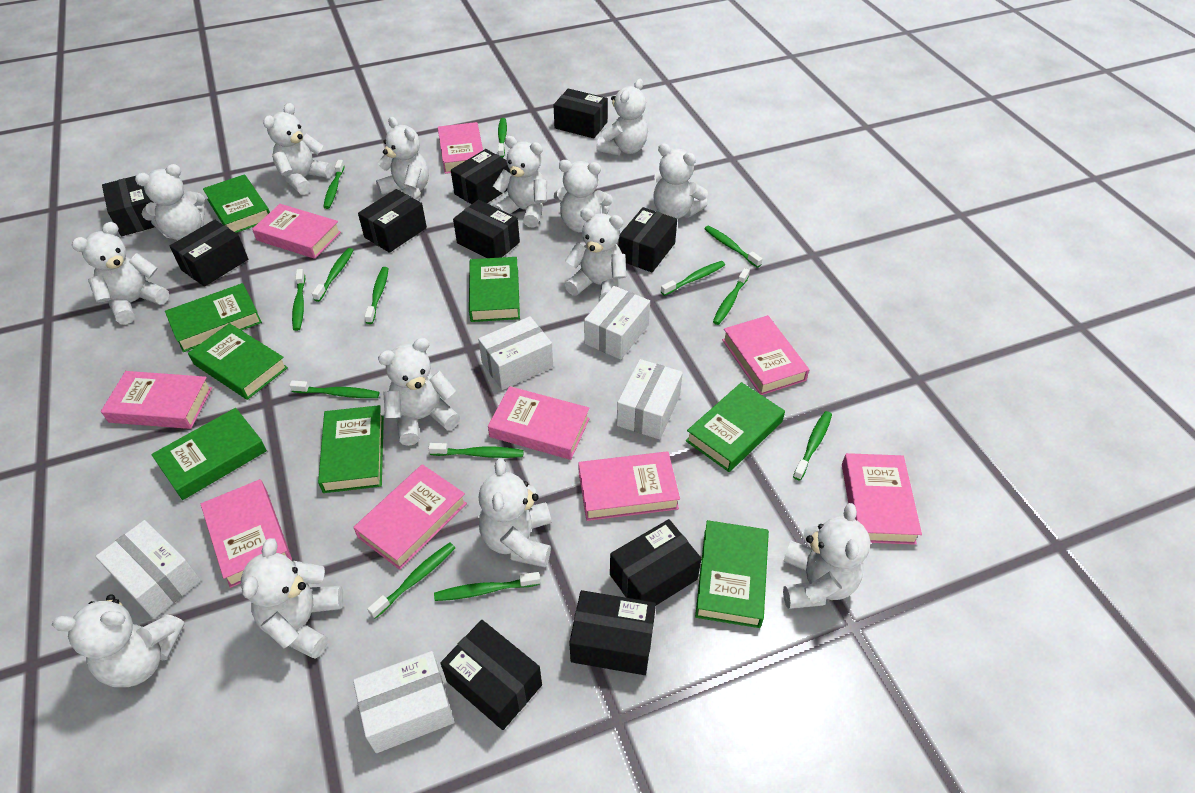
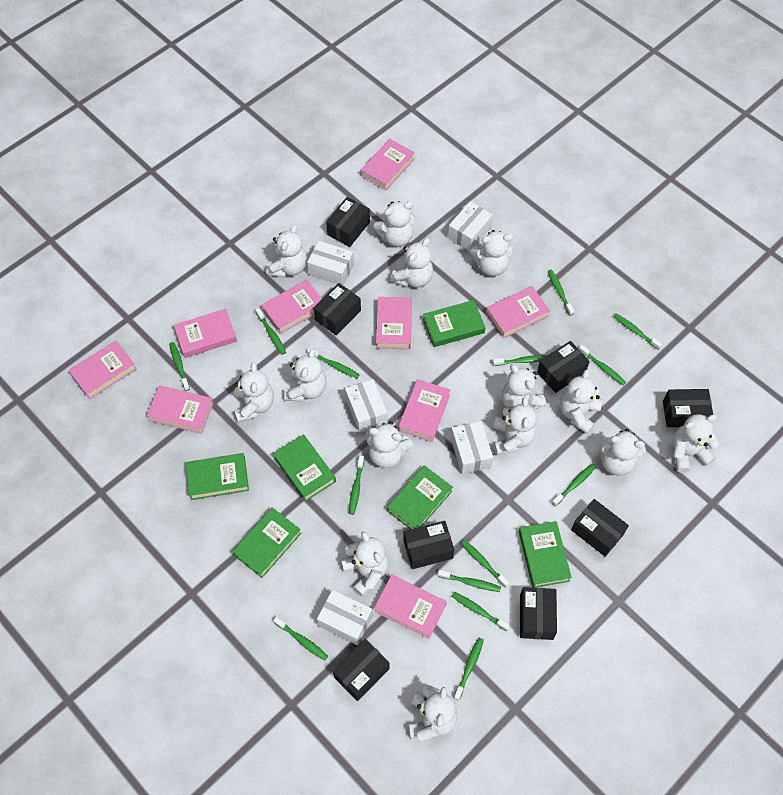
black box: [102,176,155,236] [169,220,248,287] [358,189,427,253] [440,620,542,730] [451,149,510,204] [453,200,520,258] [554,88,608,138] [569,590,656,675] [610,519,702,605] [618,207,677,272] = 10 -> [313,283,361,335] [326,197,370,247] [333,639,389,701] [403,521,454,569] [520,587,557,640] [537,341,590,393] [571,499,629,557] [663,389,713,427] = 8
green book: [151,408,267,500] [165,283,262,352] [188,323,288,400] [203,174,270,233] [318,405,384,493] [469,257,520,322] [686,382,785,472] [695,520,769,628] = 8 -> [186,453,249,500] [232,507,301,578] [273,434,336,502] [387,465,453,529] [423,300,486,347] [519,521,572,588] = 6
green toothbrush: [289,380,379,398] [292,269,305,331] [312,248,354,302] [323,160,345,209] [364,267,389,324] [367,543,455,619] [428,443,524,458] [434,572,540,601] [498,118,507,158] [661,261,725,296] [704,226,762,268] [713,268,750,325] [793,411,832,480] = 13 -> [169,342,190,391] [256,308,286,355] [273,617,328,661] [307,348,360,378] [349,456,364,515] [438,570,501,592] [452,592,510,631] [454,637,484,701] [460,540,510,588] [493,355,548,366] [548,269,574,316] [552,464,596,506] [579,345,626,385] [613,314,663,350] = 14

